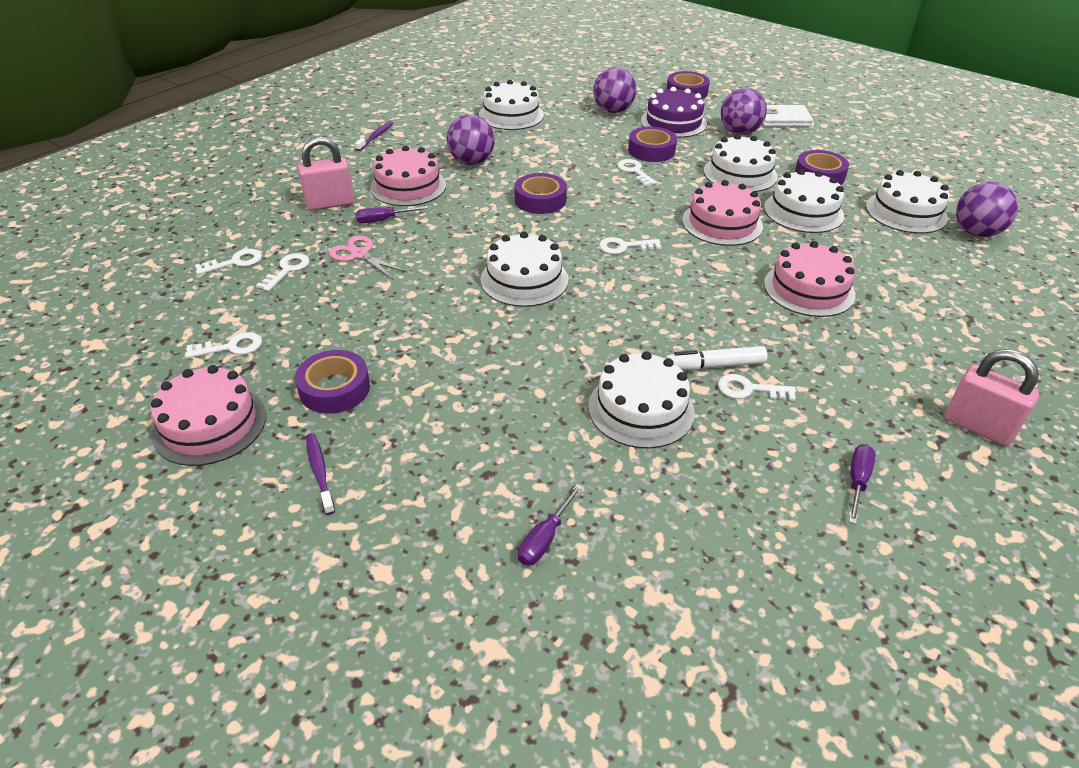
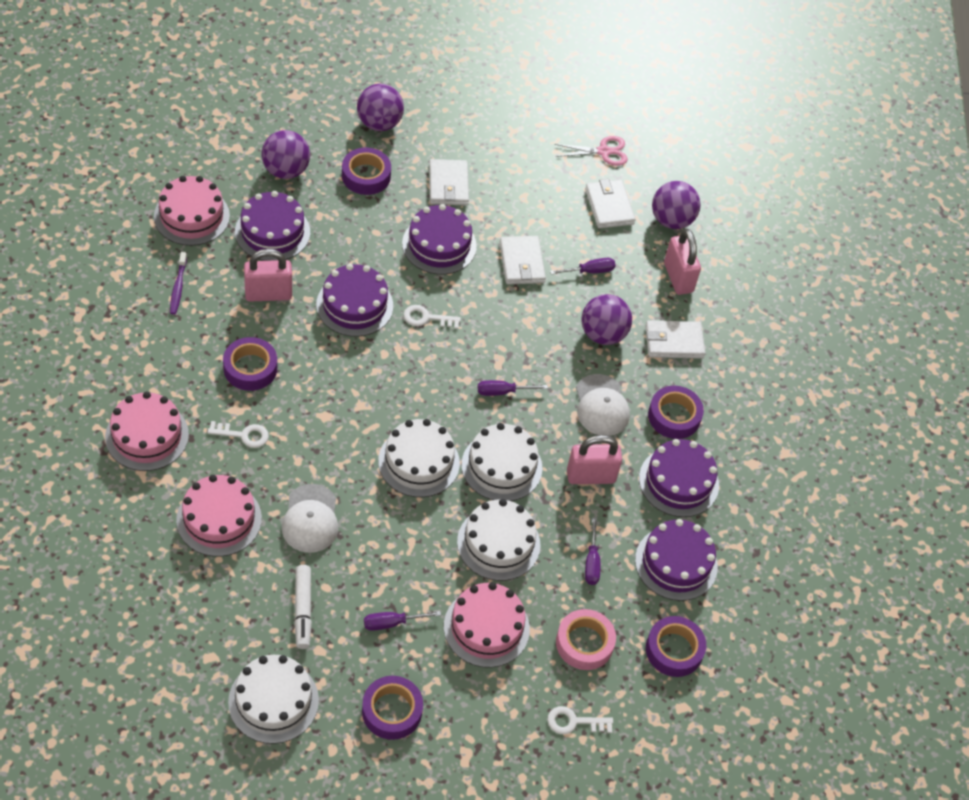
pink padlock: [298,137,354,211] [944,349,1039,446] = 2 -> [244,249,292,302] [567,435,622,484] [664,229,701,295] = 3
pink tape: none = 0 -> [556,609,616,670] = 1
purple cake: [641,87,707,138] = 1 -> [235,191,310,261] [316,264,393,337] [402,204,477,275] [635,519,718,601] [639,439,719,517] = 5
purple screwdriver: [355,206,428,223] [518,484,583,566] [849,444,876,524] = 3 -> [364,611,441,631] [478,380,548,396] [550,258,615,274] [585,517,600,585] = 4
purple toothbrush: [306,433,335,515] [355,121,393,151] = 2 -> [170,252,187,315] = 1
white cake: [479,80,544,130] [480,232,568,307] [588,351,695,449] [704,134,778,192] [764,169,844,233] [866,170,950,233] = 6 -> [228,655,319,744] [378,419,460,497] [457,499,541,581] [462,423,542,501] = 4
white cap: none = 0 -> [282,484,338,553] [576,374,630,436] = 2
white key: [185,332,262,358] [195,249,262,275] [256,253,310,291] [599,237,661,254] [617,159,657,186] [718,374,796,401] = 6 -> [207,421,269,448] [403,305,461,329] [547,706,613,734] = 3
white wallet: [763,105,813,127] = 1 -> [429,159,469,206] [500,236,546,285] [585,179,636,228] [645,320,706,359] = 4

